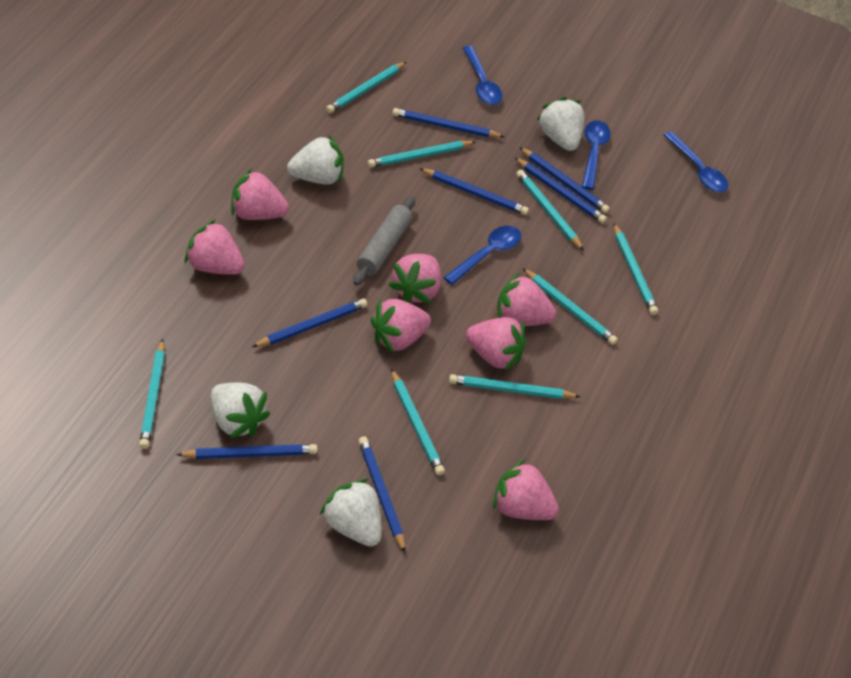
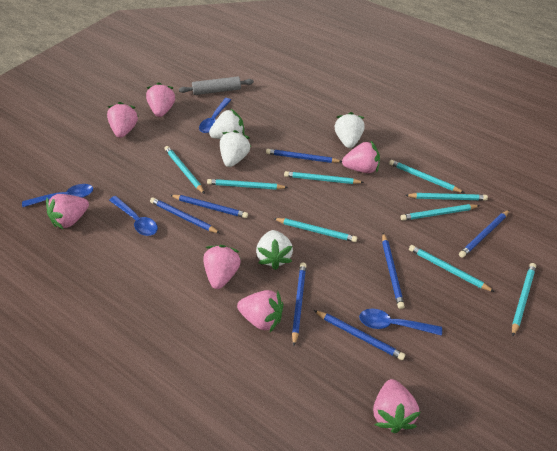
turquoise pencil: [139,339,165,449] [326,62,406,113] [368,141,475,168] [391,369,445,476] [449,374,581,399] [516,170,584,251] [523,268,618,345] [614,223,658,315] = 8 -> [164,146,205,194] [207,179,288,190] [273,218,357,242] [284,171,364,184] [389,160,464,193] [400,204,480,221] [405,193,488,200] [409,245,494,292] [512,263,536,336] = 9

